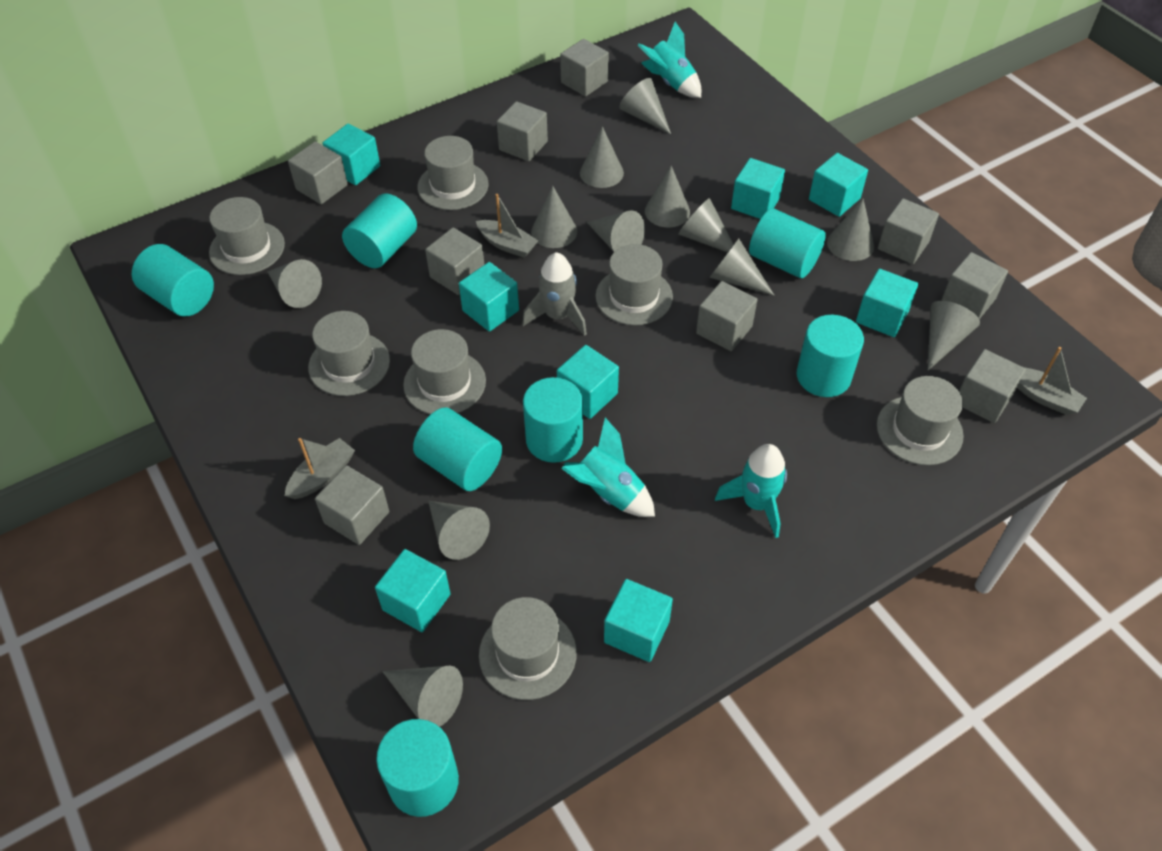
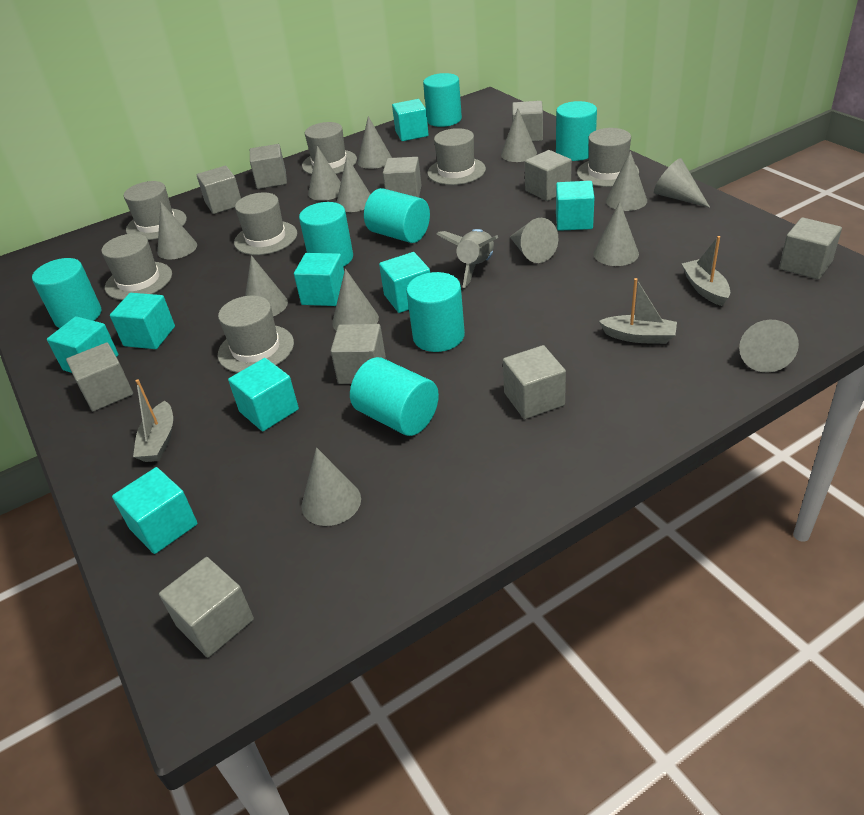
grey cone: [267,259,322,308] [382,666,463,727] [428,501,490,560] [531,186,577,248] [580,126,624,188] [587,210,645,252] [619,78,671,134] [645,166,690,228] [679,198,734,252] [709,238,774,295] [827,199,874,261] [928,301,980,370] = 12 -> [157,202,197,259] [245,255,288,316] [301,447,361,526] [308,146,341,201] [332,269,379,331] [336,156,370,212] [358,116,392,169] [501,109,537,162] [510,218,558,263] [594,202,639,266] [606,151,647,211] [654,158,710,208] [739,320,799,373] = 13
grey cube: [288,141,348,204] [315,465,389,545] [425,228,484,295] [497,101,548,161] [560,39,609,96] [696,281,757,351] [878,198,939,264] [941,252,1008,319] [959,349,1026,423] = 9 -> [66,342,133,411] [159,557,254,658] [197,166,241,214] [250,144,287,189] [331,324,386,384] [383,157,422,197] [503,345,566,419] [512,101,543,142] [525,150,572,201] [779,217,842,280] = 10
turquoise rocket: [561,418,655,517] [637,21,701,98] [715,444,787,538] = 3 -> none = 0

